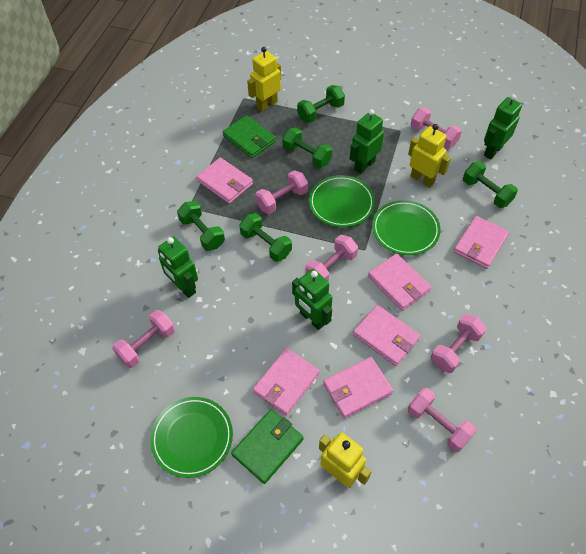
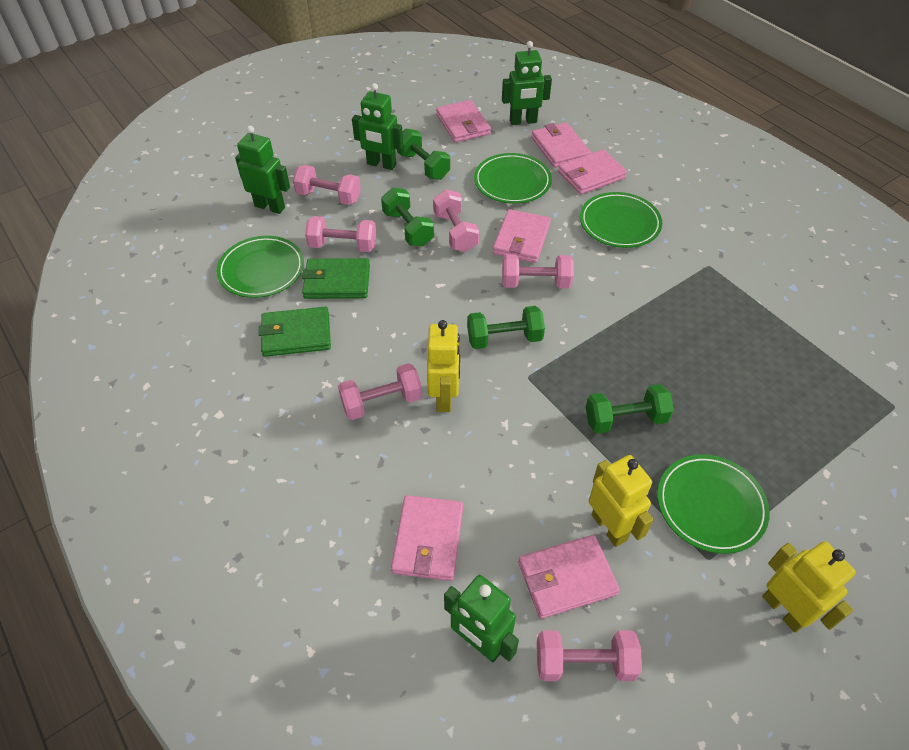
green dumbbell: [177,201,225,251] [239,213,292,262] [282,127,332,168] [297,85,345,123] [463,162,518,208] = 5 -> [381,188,434,246] [397,129,450,180] [467,306,545,349] [586,384,674,434] = 4
green plate: [150,397,233,478] [309,175,375,227] [372,200,441,255] = 3 -> [217,236,304,298] [474,153,552,204] [580,192,662,248] [657,454,770,554] = 4

